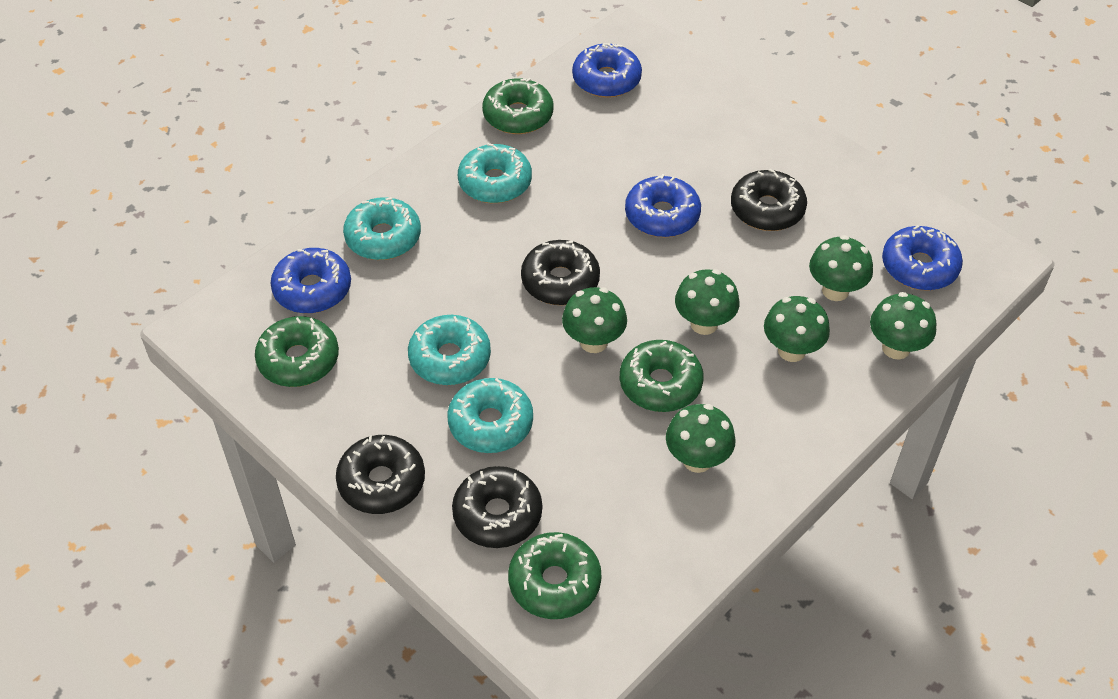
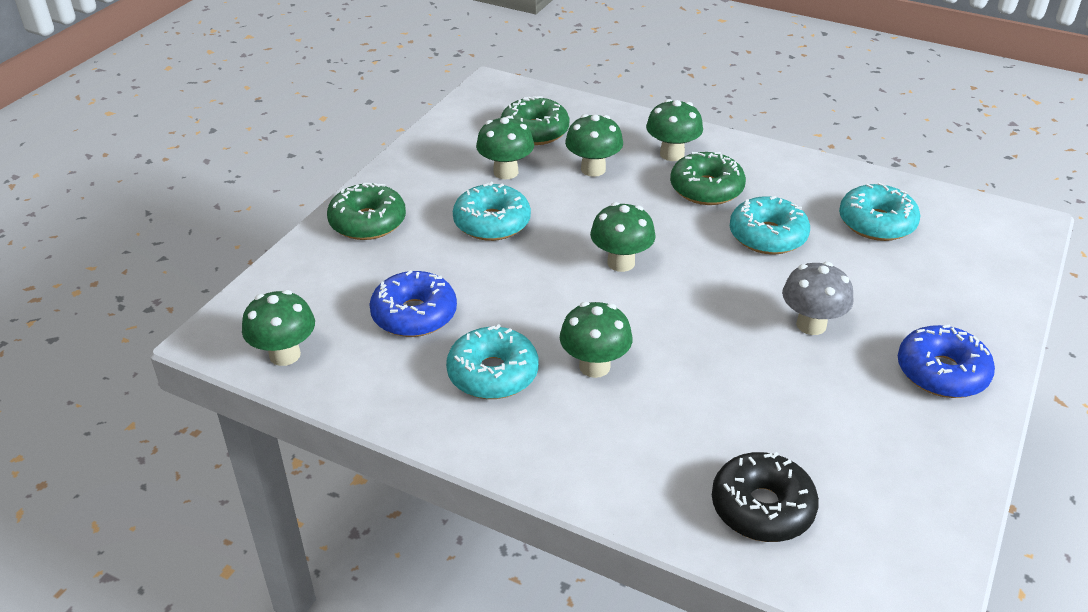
black donut: [336,435,425,514] [452,466,542,548] [521,240,600,305] [731,169,807,231] = 4 -> [712,452,819,542] = 1
blue donut: [271,248,351,314] [572,43,642,98] [625,174,701,237] [882,225,963,291] = 4 -> [369,270,457,337] [898,325,995,398] = 2
green donut: [255,316,339,387] [482,78,554,134] [508,532,601,619] [619,340,704,412] = 4 -> [327,183,406,240] [501,96,569,145] [670,152,746,205] = 3
grey mushroom: none = 0 -> [782,262,853,335] = 1

